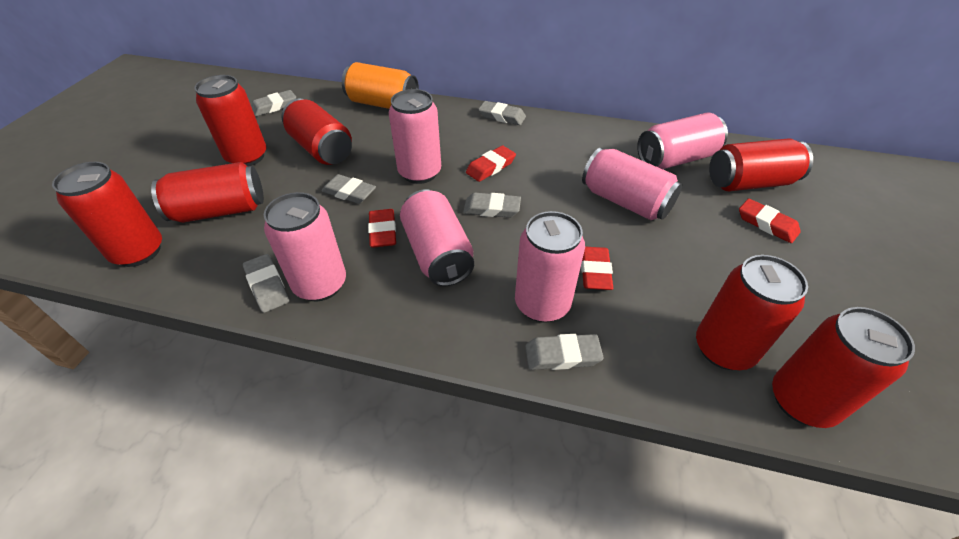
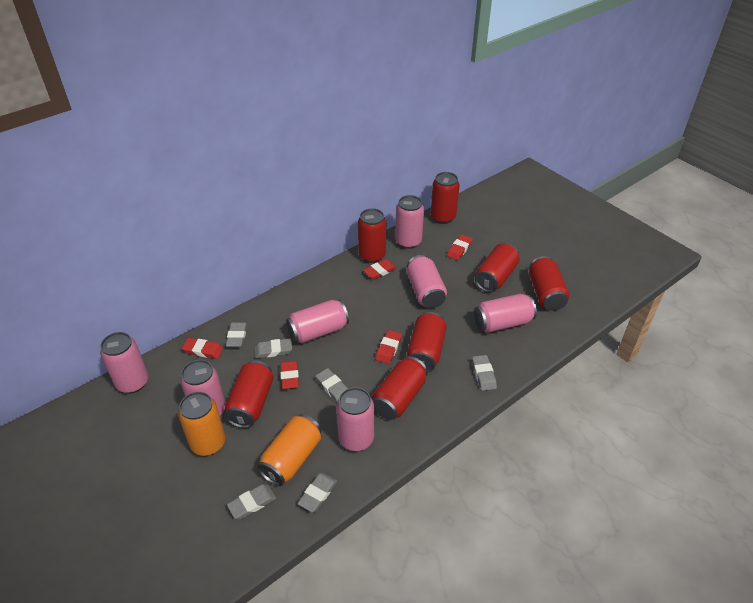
orange can: [342,62,419,109] = 1 -> [178,392,225,456] [257,414,321,486] = 2
pink can: [264,192,346,301] [389,89,441,184] [400,189,474,286] [515,211,585,323] [582,148,682,220] [637,112,728,169] = 6 -> [100,332,148,393] [180,360,226,416] [286,300,349,344] [336,387,374,451] [395,195,424,249] [407,255,447,308] [474,294,537,333] = 7
red eraser: [368,209,396,248] [466,145,516,182] [581,247,613,290] [739,198,801,243] = 4 -> [182,338,223,359] [281,361,299,389] [363,259,397,280] [375,330,402,364] [447,235,473,260] = 5

